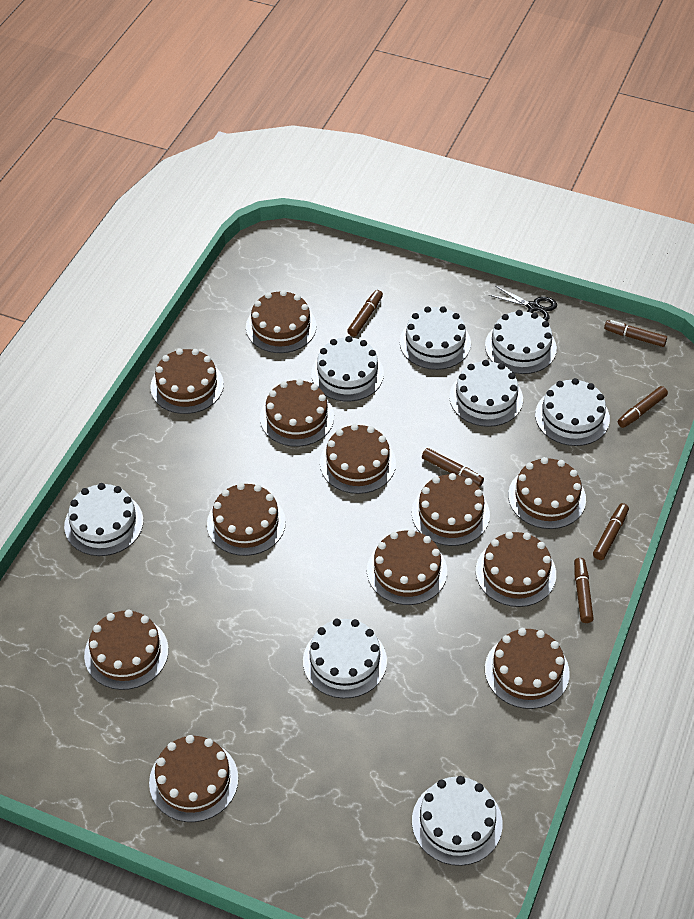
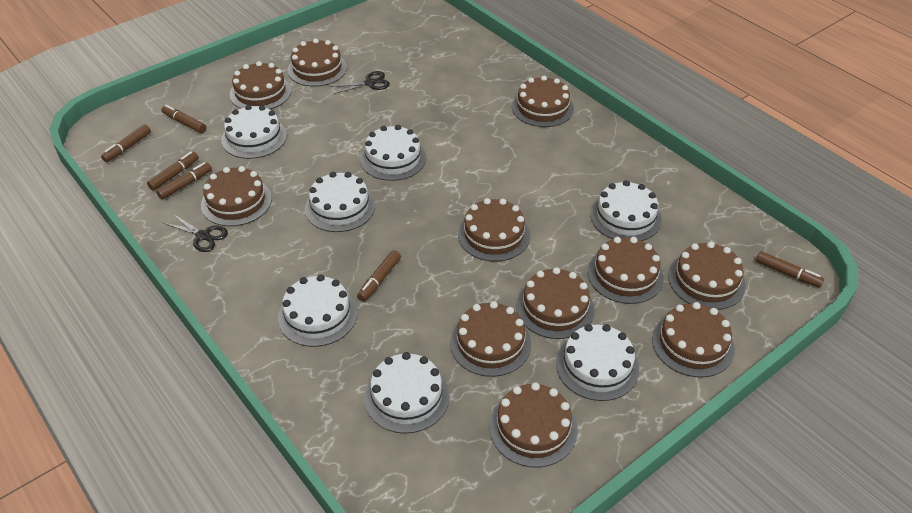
black scissors: [489,286,557,321] = 1 -> [163,213,228,252] [330,71,390,94] = 2
brown cake: [84,610,169,690] [149,735,238,822] [150,348,224,414] [207,483,286,556] [246,290,316,353] [260,379,334,447] [320,424,396,494] [367,529,447,605] [412,473,490,546] [476,532,556,607] [485,628,570,709] [508,457,586,529] = 12 -> [201,166,272,226] [230,61,291,109] [288,38,347,87] [450,301,531,377] [458,198,530,262] [490,382,578,467] [512,76,574,127] [516,267,595,339] [588,237,664,304] [652,302,735,378] [668,242,746,310] = 11
white cake: [64,483,143,556] [303,619,387,698] [311,336,384,401] [400,306,471,370] [412,776,503,866] [449,360,523,427] [485,310,557,374] [535,378,610,446] = 8 -> [221,105,287,159] [278,275,357,347] [305,172,375,232] [360,125,426,181] [364,352,450,434] [556,324,639,401] [590,180,662,241] = 7

